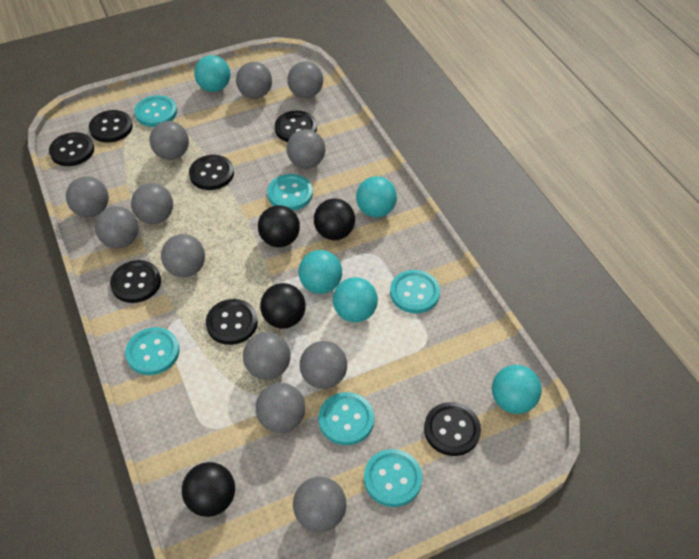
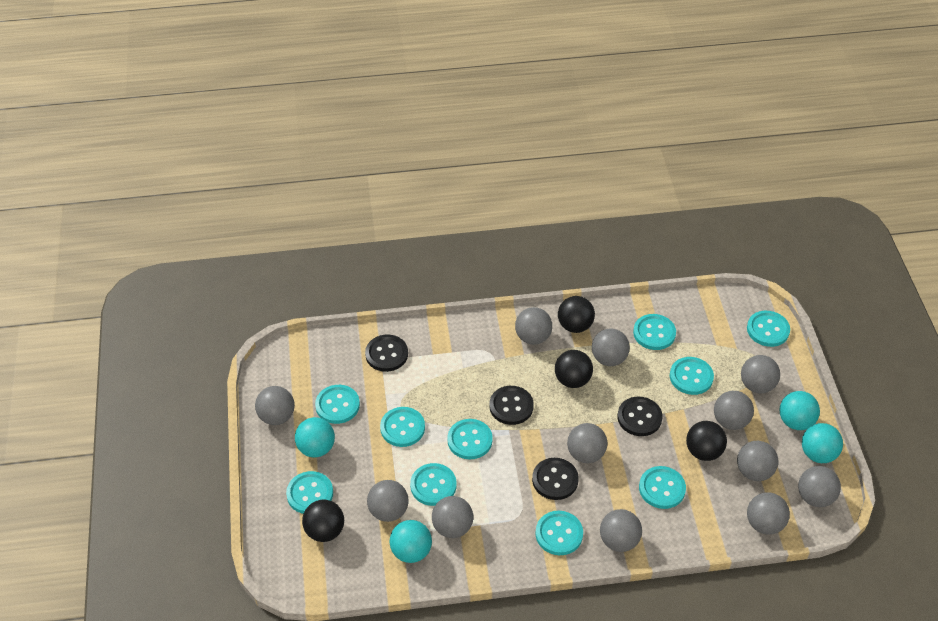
black button: [49,132,94,166] [89,110,133,143] [110,260,161,303] [189,155,234,190] [206,299,258,345] [275,111,317,142] [424,402,481,456] = 7 -> [365,335,408,372] [489,386,534,425] [532,458,579,500] [618,397,663,436] = 4
turquoise ball: [194,55,230,92] [298,250,342,294] [333,277,378,322] [356,176,397,217] [492,365,542,414] = 5 -> [295,417,335,457] [390,520,432,563] [779,391,820,430] [802,423,843,463] = 4
turquoise button: [125,327,180,375] [134,95,177,127] [267,174,313,210] [318,392,374,445] [364,449,423,507] [390,270,440,313] = 6 -> [286,471,333,514] [315,385,360,424] [380,407,425,447] [410,463,457,506] [447,419,493,460] [535,511,583,555] [633,314,676,350] [639,466,686,509] [670,357,714,395] [747,311,790,347] = 10

